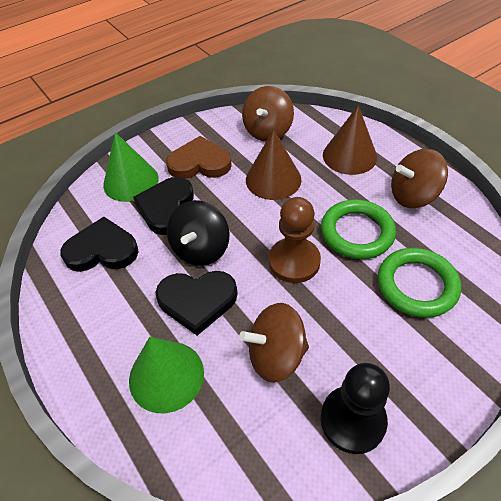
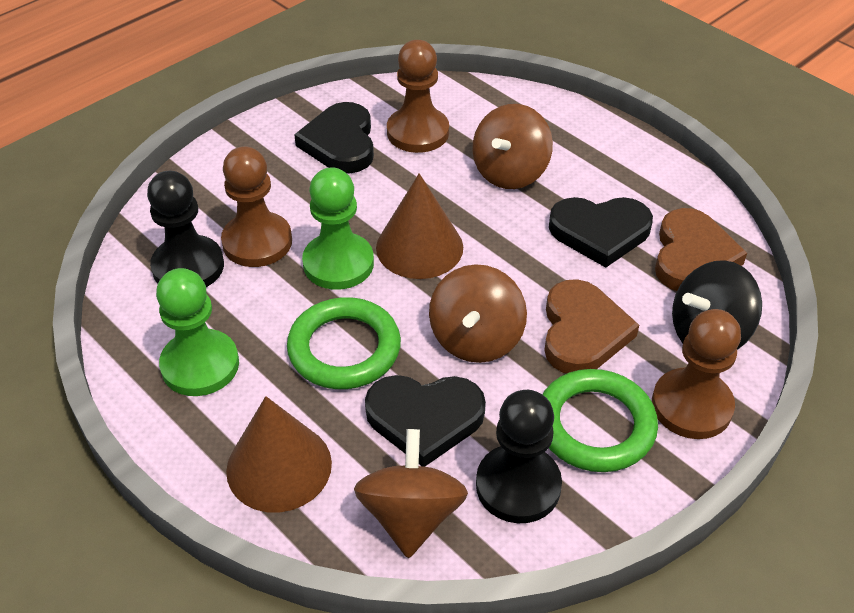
black pawn: [321,363,390,454] = 1 -> [147,171,224,287] [476,390,562,523] = 2
brown heart: [166,136,232,179] = 1 -> [544,279,639,374] [655,208,747,291] = 2
brown pawn: [269,197,321,283] = 1 -> [221,146,292,267] [387,40,449,153] [652,309,741,439] = 3
green cone: [103,132,159,202] [129,337,204,413] = 2 -> none = 0
green pawn: none = 0 -> [156,268,239,396] [302,168,374,290] = 2

